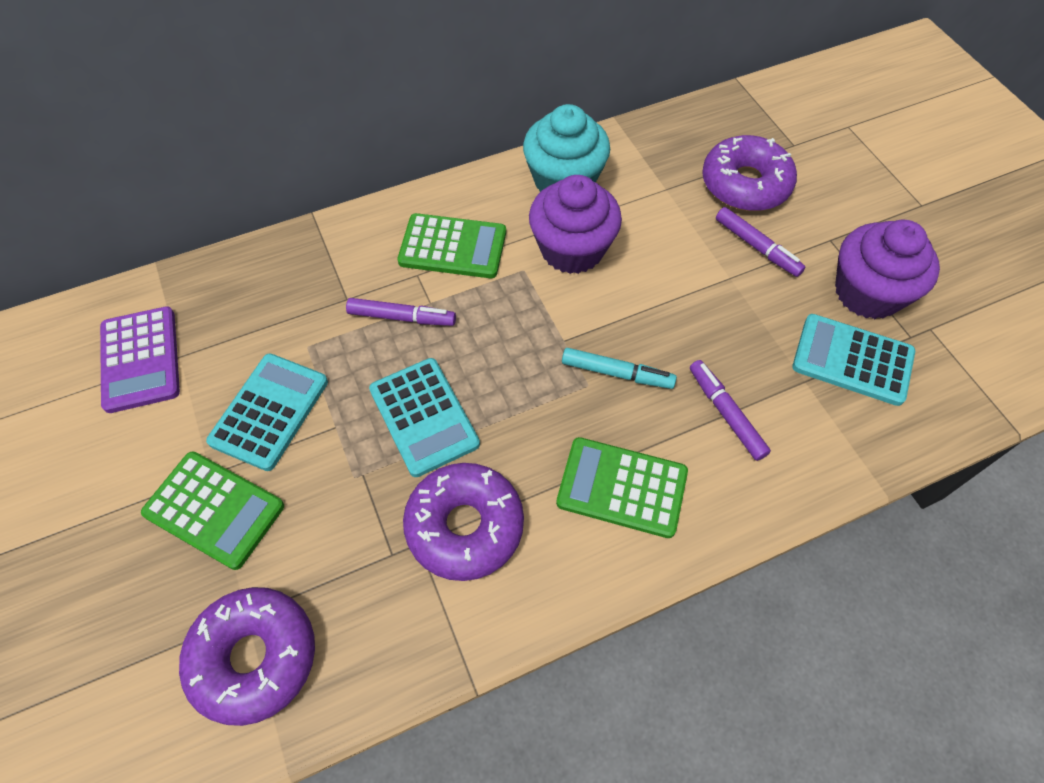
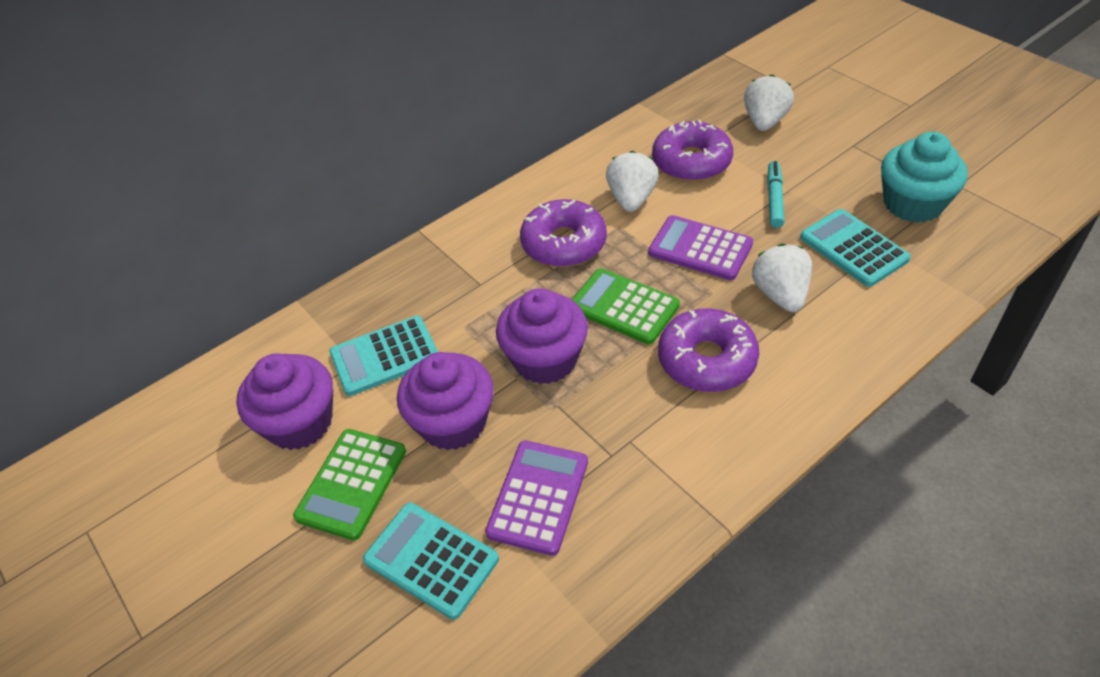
green calculator: [141,451,284,570] [398,213,506,278] [556,437,688,538] = 3 -> [293,429,406,540] [572,268,680,344] = 2
purple calculator: [100,306,180,413] = 1 -> [485,441,588,556] [648,215,753,280] = 2
purple cupcake: [529,175,622,274] [835,220,940,319] = 2 -> [236,353,333,450] [397,352,494,451] [496,288,588,384] = 3
purple marker: [346,298,456,326] [690,360,771,461] [716,207,805,277] = 3 -> none = 0
white strawberry: none = 0 -> [606,151,659,212] [744,74,794,131] [752,244,812,312] = 3

